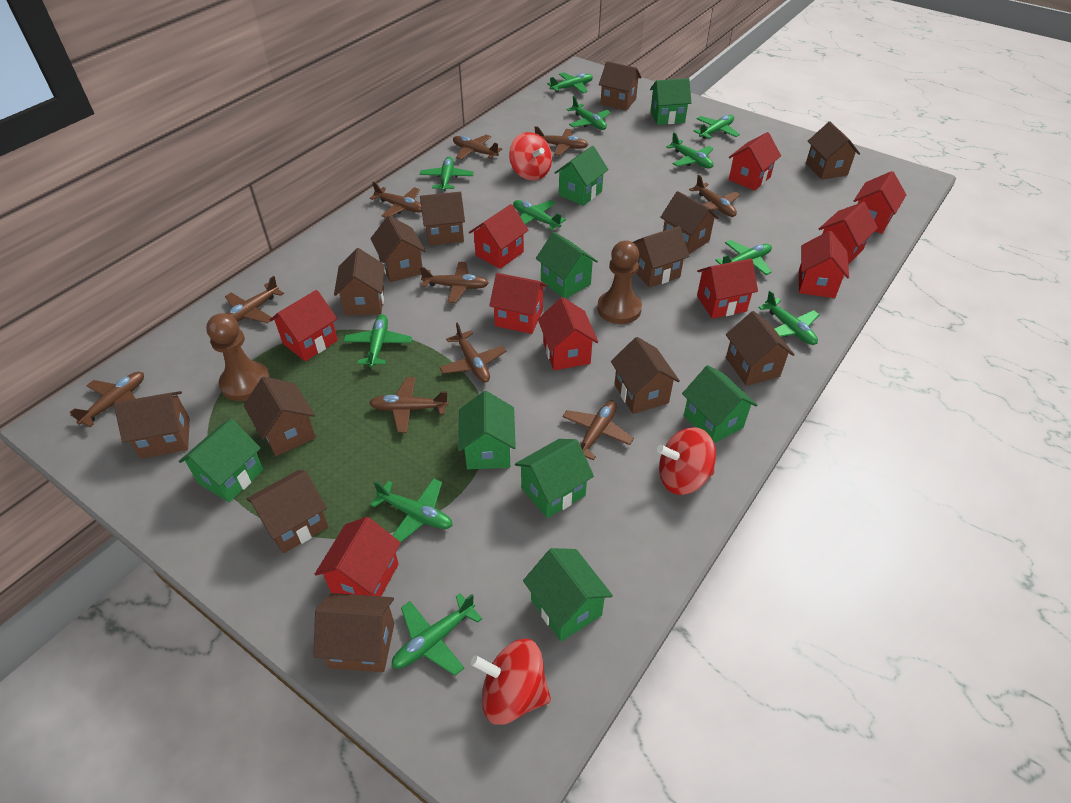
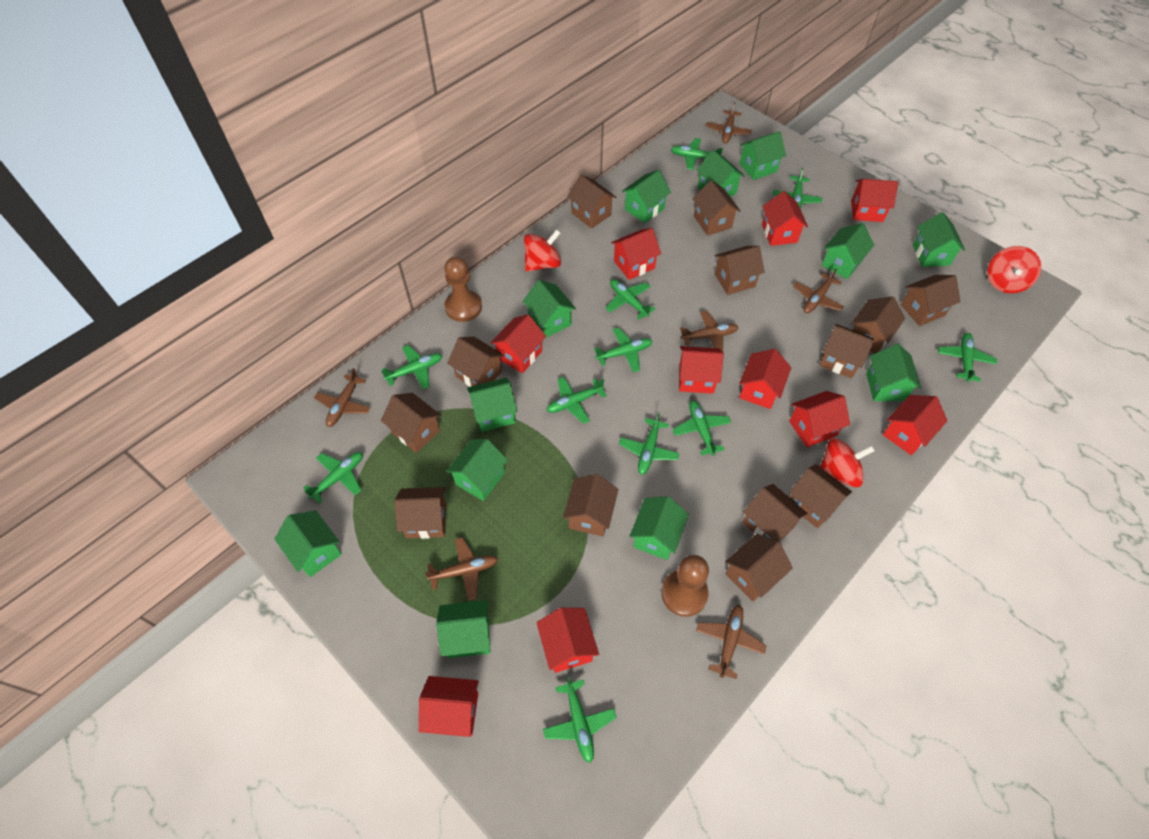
brown plane: [70,372,144,427] [225,276,284,323] [369,377,449,433] [370,182,422,218] [420,262,489,303] [439,322,506,383] [453,135,502,160] [535,126,588,156] [562,400,634,461] [689,175,740,217] = 10 -> [314,368,370,427] [424,537,498,601] [680,311,739,352] [696,605,766,679] [706,102,752,143] [793,269,844,313] = 6
green house: [179,419,264,502] [458,391,516,469] [515,439,594,518] [523,548,613,641] [536,232,598,299] [555,146,609,206] [650,78,691,125] [682,365,757,443] = 8 -> [275,510,342,577] [436,600,491,658] [446,439,508,501] [467,378,517,432] [523,280,576,338] [622,170,671,223] [630,496,689,560] [697,150,745,197] [739,131,786,180] [822,223,874,279] [866,344,921,401] [913,212,965,267] = 12

